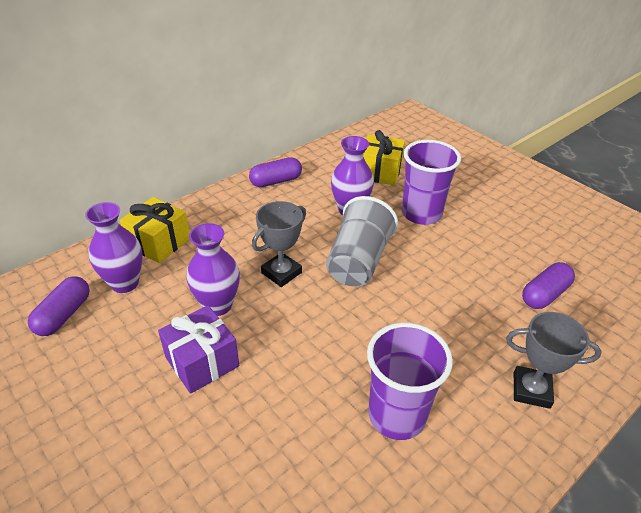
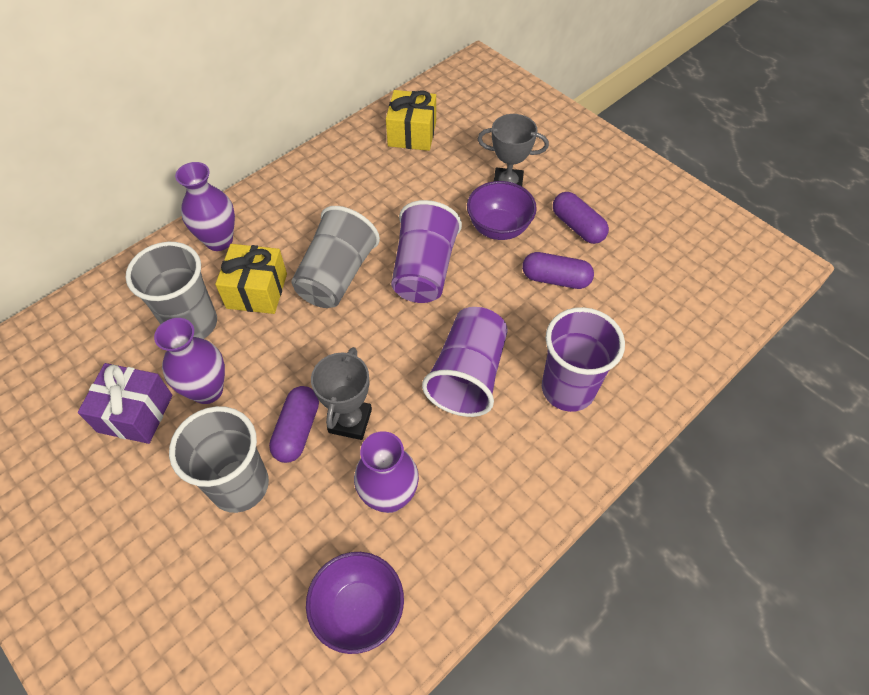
grey cup: [326,196,398,286] = 1 -> [126,242,217,339] [169,406,269,513] [291,206,380,308] = 3
purple bowl: none = 0 -> [306,552,404,654] [467,181,537,240] = 2
purple cup: [367,323,453,440] [402,140,461,225] = 2 -> [391,200,462,303] [422,307,508,417] [542,307,625,412] = 3

